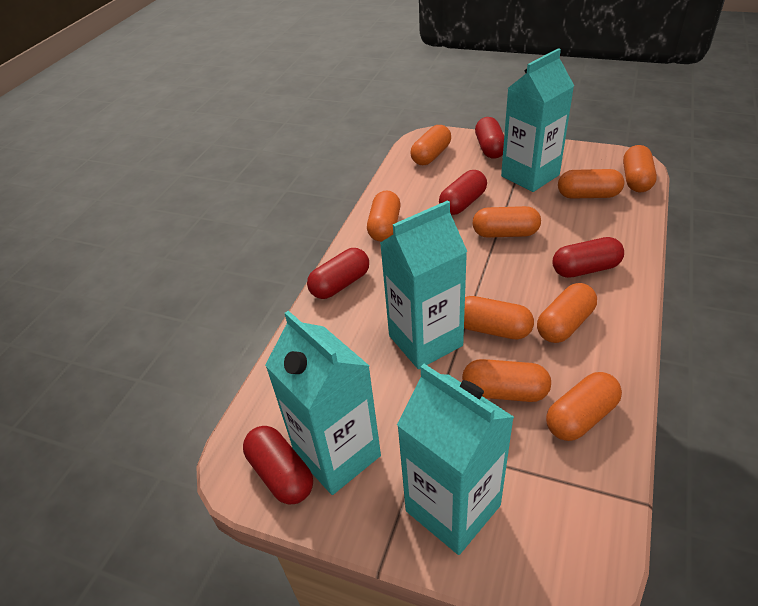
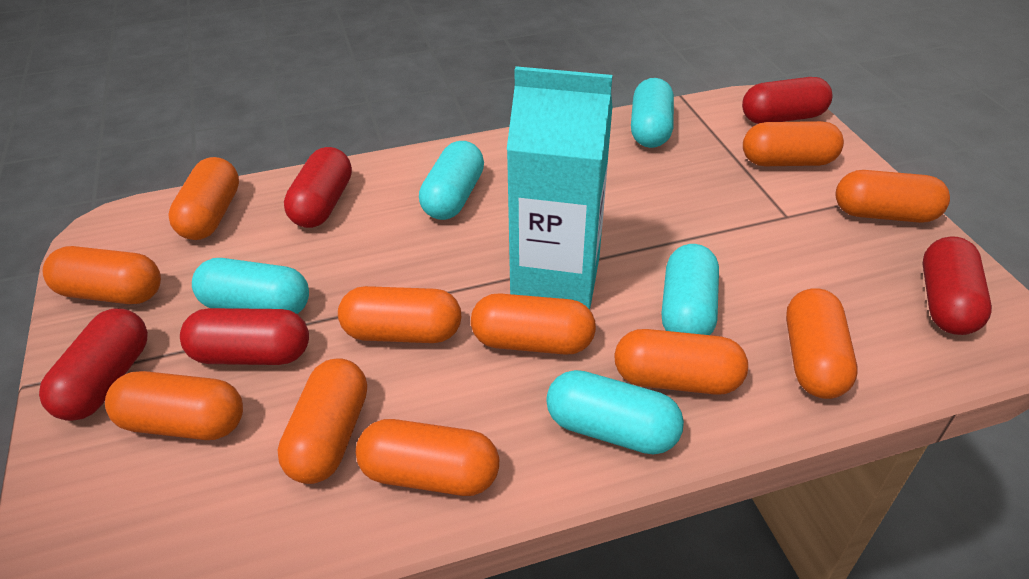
orange capsule: [367,190,400,242] [410,125,451,165] [462,359,551,402] [464,296,534,339] [473,206,541,238] [537,283,597,343] [546,372,622,441] [558,169,624,199] [623,145,657,192] = 9 -> [42,246,161,304] [105,371,243,440] [168,157,239,240] [278,358,367,484] [338,286,461,343] [356,419,499,496] [471,293,596,355] [614,329,748,395] [743,121,844,166] [786,288,858,399] [835,170,950,223] = 11
turquoise capsule: none = 0 -> [192,258,309,314] [419,141,484,220] [546,370,684,455] [631,78,674,148] [661,244,719,335] = 5
turquoise carton: [265,311,381,495] [380,200,467,369] [397,364,514,555] [501,48,574,192] = 4 -> [507,66,612,310] = 1

